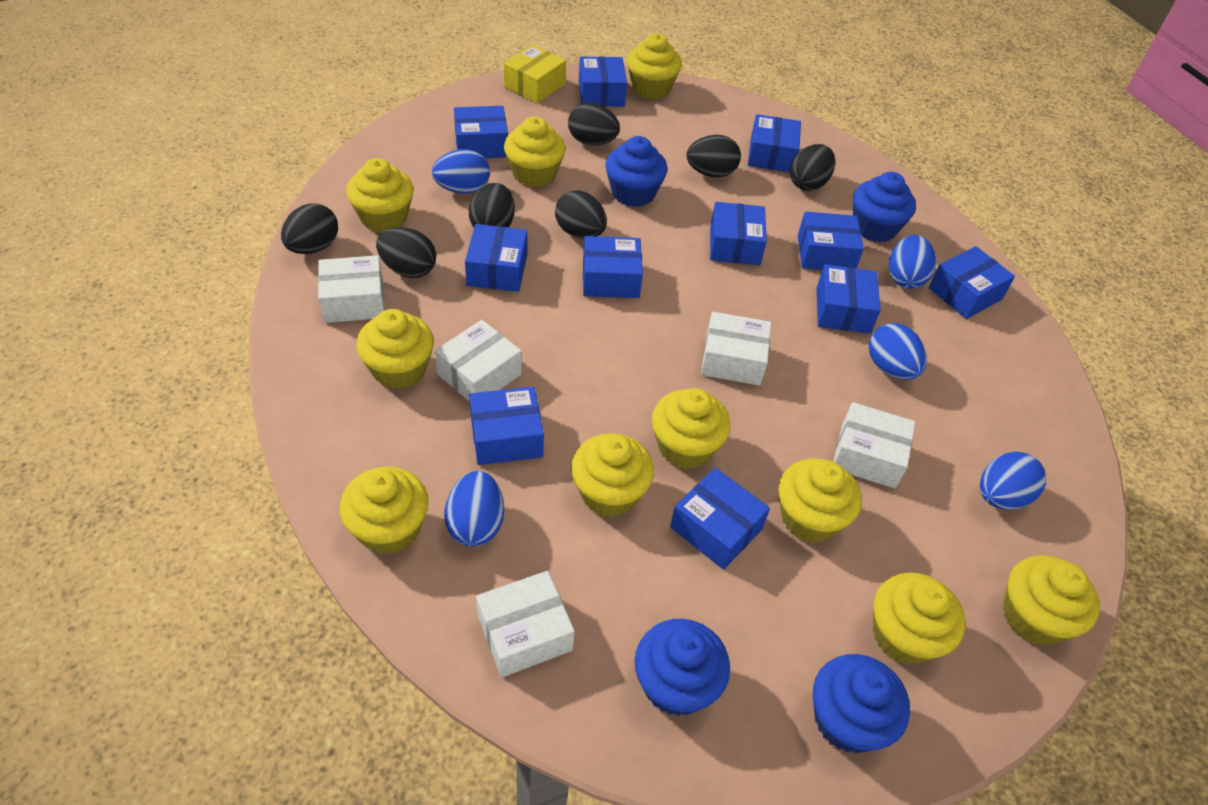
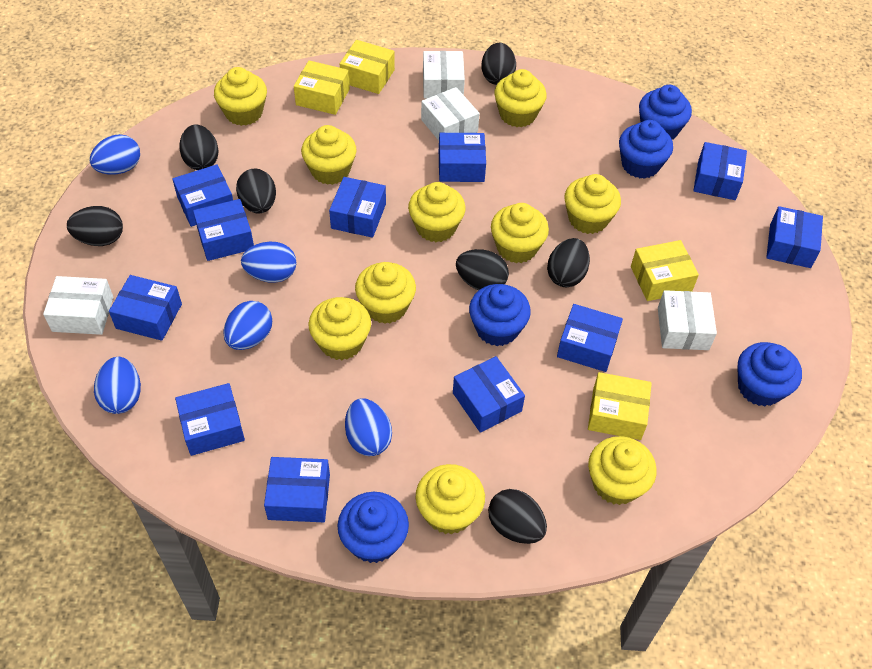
blue cupcake: [606,136,667,207] [635,619,730,716] [813,654,910,753] [853,172,916,242] = 4 -> [337,492,409,563] [469,284,531,346] [619,120,673,179] [639,85,692,140] [737,342,802,407] = 5
white box: [318,255,385,323] [435,320,522,402] [476,571,575,677] [701,312,771,386] [833,402,915,489] = 5 -> [43,276,113,335] [421,87,480,140] [423,51,465,98] [658,290,717,350] = 4
yellow box: [504,45,566,103] = 1 -> [294,61,350,115] [340,40,395,94] [588,372,652,440] [631,240,699,301] = 4

